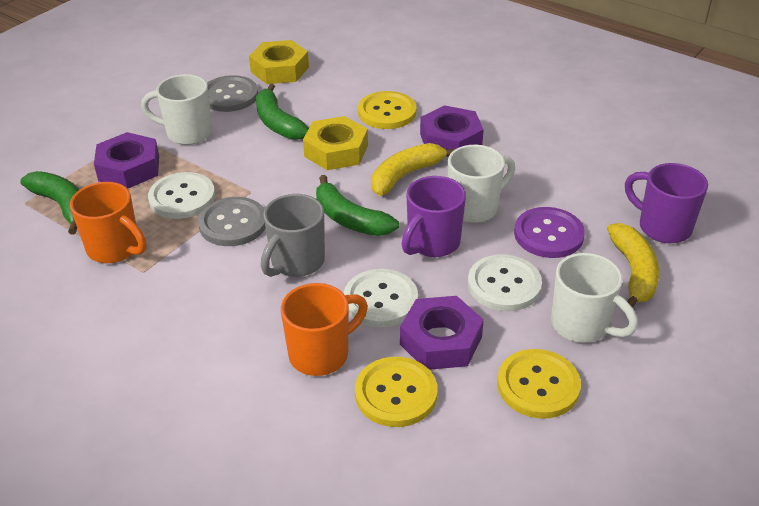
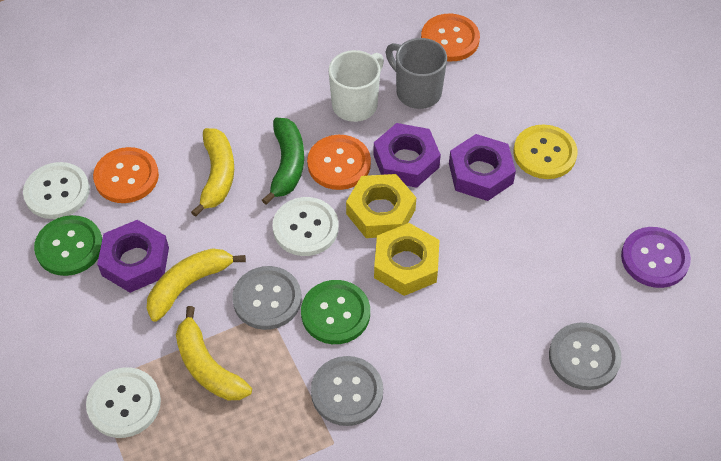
green banana: [20,171,80,235] [256,83,309,140] [316,175,399,236] = 3 -> [262,118,304,205] = 1
green button: none = 0 -> [34,215,102,276] [301,280,370,344] = 2
grey button: [198,197,265,246] [207,75,258,112] = 2 -> [232,266,302,330] [311,356,383,426] [549,322,622,390] = 3
orange button: none = 0 -> [93,147,159,203] [307,135,371,190] [421,14,480,61] = 3
orange mug: [70,182,146,263] [281,283,368,376] = 2 -> none = 0
purple mug: [402,176,466,257] [625,163,708,243] = 2 -> none = 0
white mug: [141,74,212,145] [448,145,515,223] [551,253,638,343] = 3 -> [329,50,384,122] = 1
yellow banana: [372,143,455,196] [607,223,659,307] = 2 -> [147,248,246,322] [176,306,252,400] [191,128,234,217] = 3
yellow button: [355,357,437,427] [358,91,416,129] [497,349,581,419] = 3 -> [513,124,577,179] = 1

